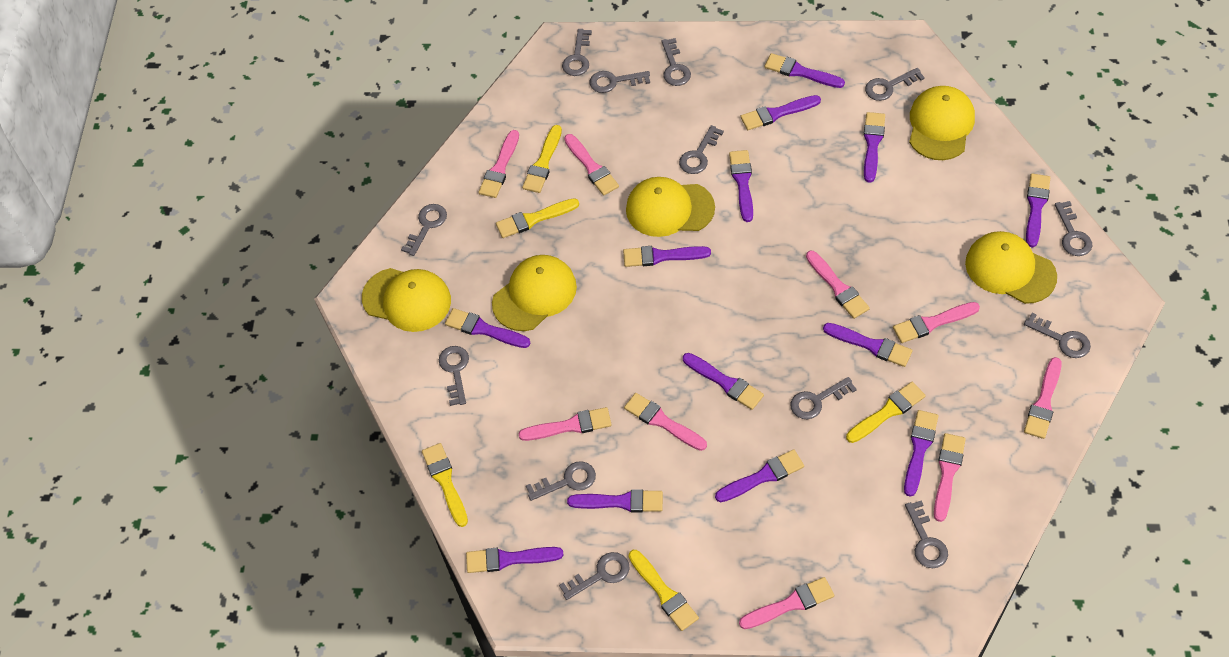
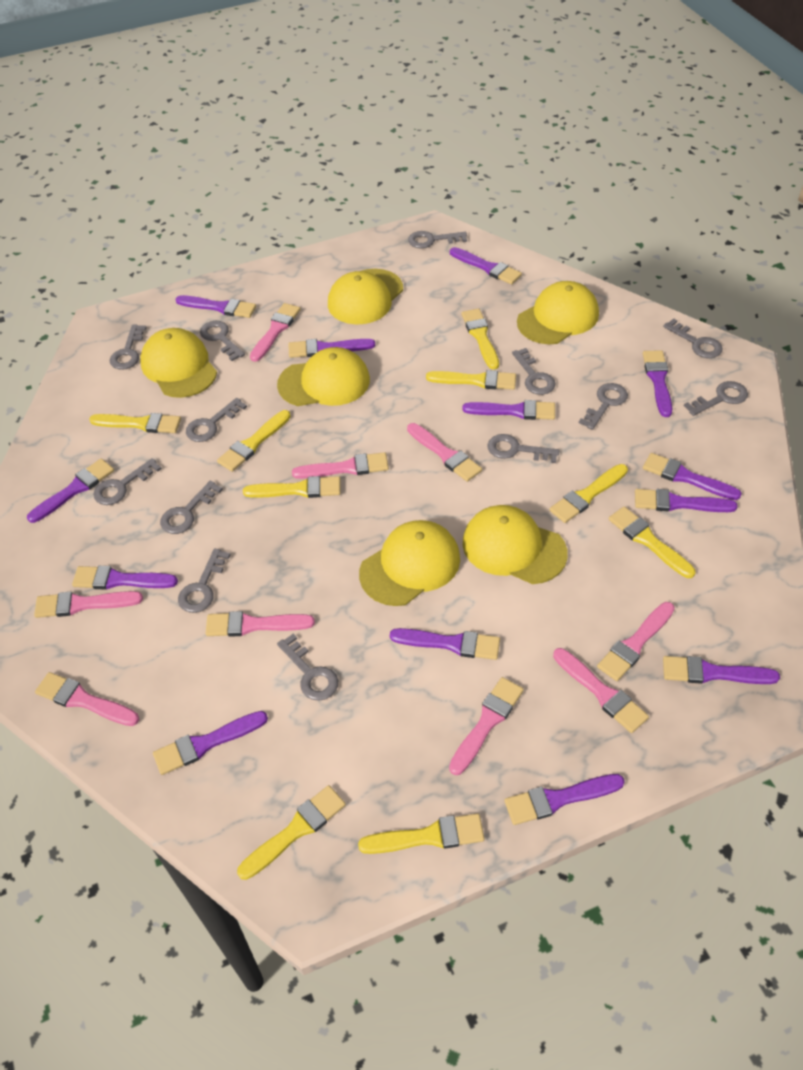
yellow brush: [422,443,468,527] [496,198,579,238] [522,125,562,193] [628,550,699,631] [846,382,926,443] = 5 -> [89,413,181,433] [217,410,291,472] [237,785,346,880] [243,476,341,498] [358,813,484,854] [426,370,516,390] [461,309,499,370] [549,464,628,523] [609,507,696,578] = 9
yellow cap: [362,268,451,332] [492,255,577,331] [626,177,715,237] [909,86,975,160] [965,231,1057,304] = 5 -> [140,328,217,398] [277,347,370,406] [328,269,403,325] [359,520,460,606] [463,505,568,584] [517,281,599,344] = 6

